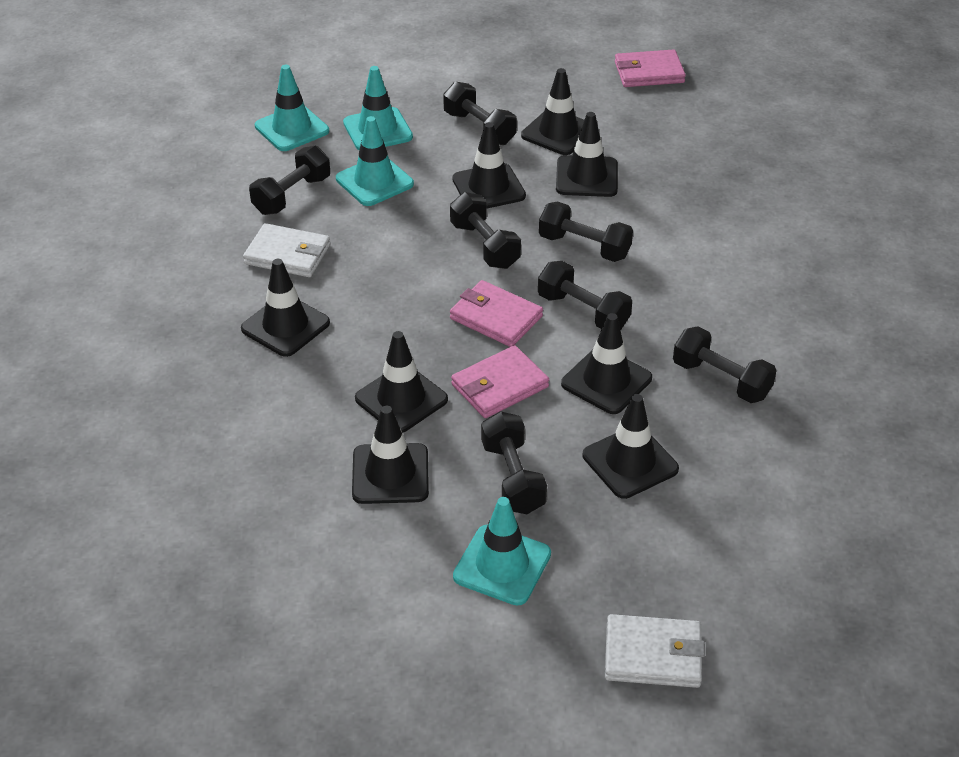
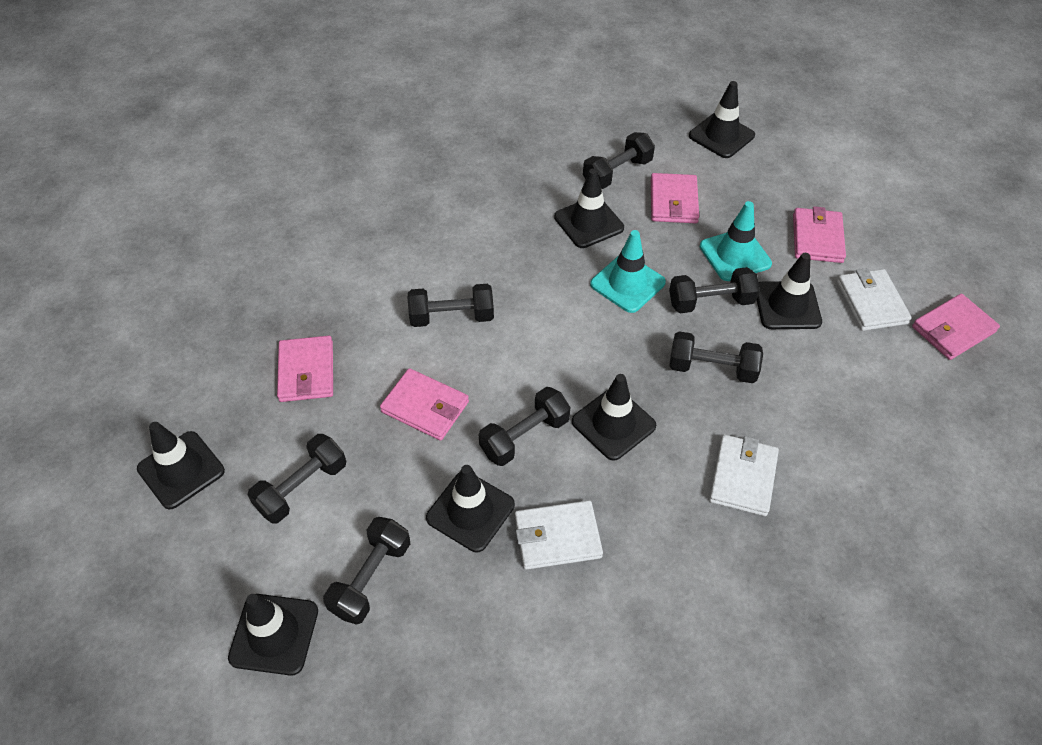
black traffic cone: [241,259,330,357] [352,406,429,504] [355,331,448,433] [452,122,526,208] [521,68,584,155] [556,112,618,197] [561,313,652,414] [583,394,679,499] = 8 -> [137,422,225,509] [228,594,318,676] [426,465,515,552] [554,168,624,248] [572,374,656,461] [689,81,755,158] [757,253,822,329] = 7
pink wallet: [450,280,543,347] [451,345,549,418] [615,49,686,87] = 3 -> [277,336,333,402] [380,368,469,441] [651,173,699,223] [793,206,846,263] [912,294,1000,360] = 5
turquoise traffic cone: [255,65,329,151] [336,116,414,206] [343,66,413,150] [453,497,551,606] = 4 -> [590,230,666,313] [700,201,772,281] = 2
white wallet: [243,223,331,277] [605,614,705,688] = 2 -> [515,500,603,570] [709,435,779,516] [837,268,912,331] = 3

